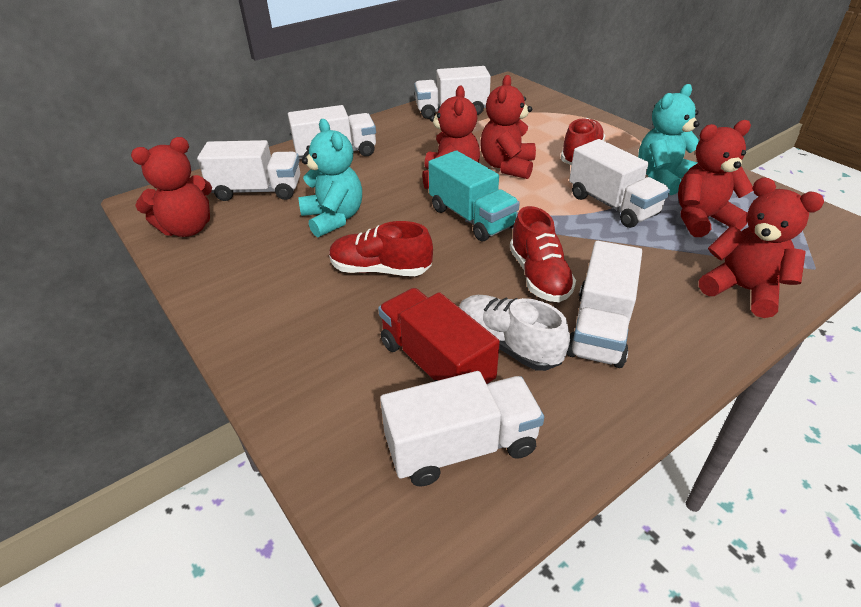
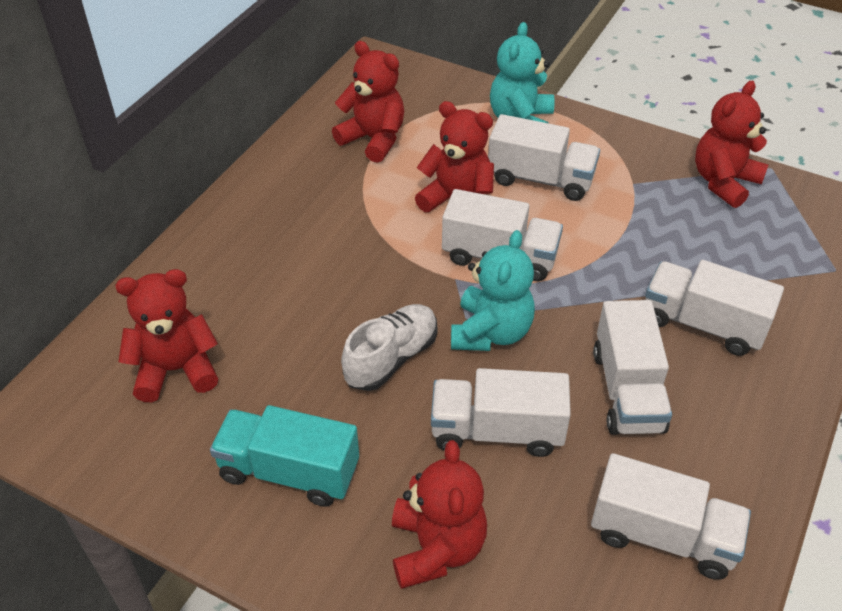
red shoe: [329,221,433,276] [510,206,576,302] [560,118,605,165] = 3 -> none = 0
red truck: [378,288,500,384] = 1 -> none = 0

